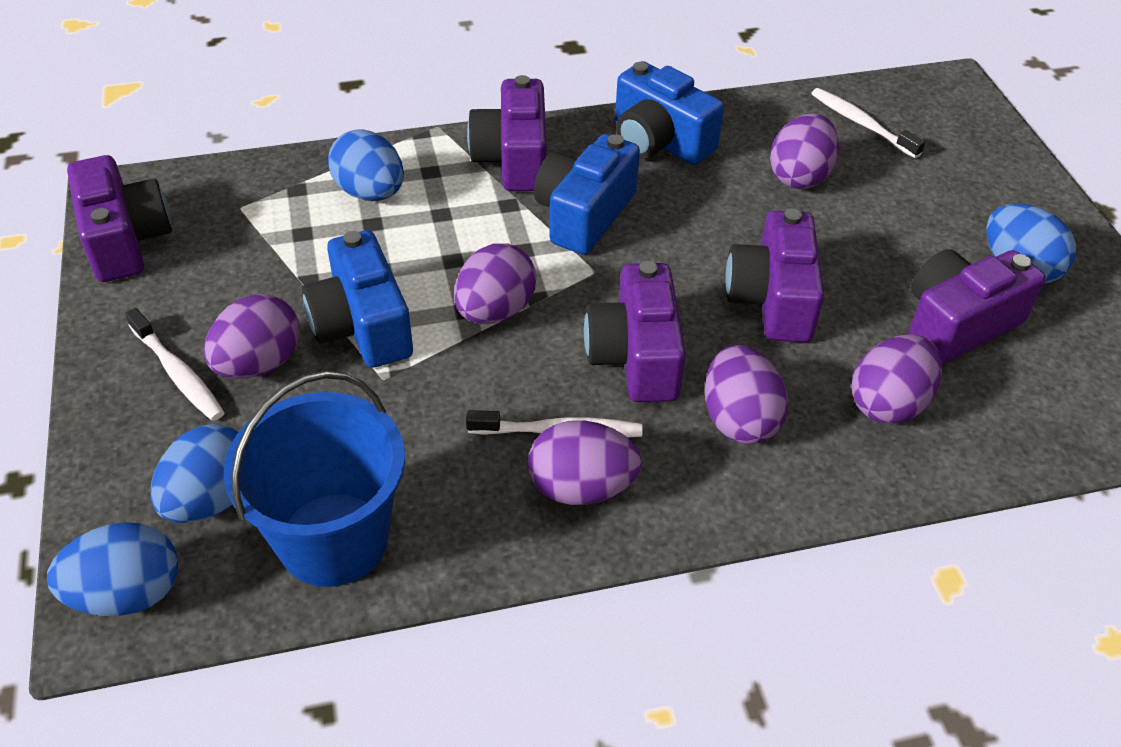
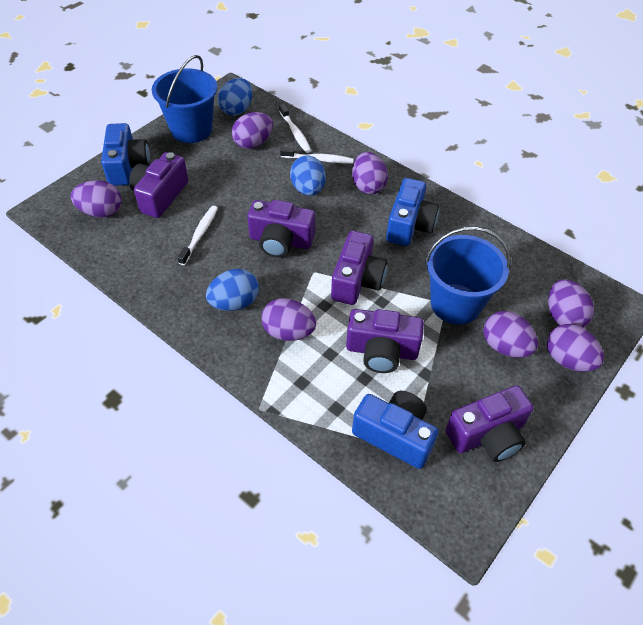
blue bucket: [223,371,405,587] = 1 -> [152,55,217,143] [425,227,511,325] = 2
blue egg: [47,522,178,616] [151,424,238,523] [328,130,404,201] [986,204,1076,284] = 4 -> [206,269,259,311] [218,78,252,116] [290,155,326,196] = 3
purple egg: [204,294,300,379] [454,243,536,324] [528,420,642,505] [705,345,788,444] [770,113,839,189] [851,334,942,424] = 6 -> [71,180,122,218] [232,112,273,149] [261,298,316,341] [352,152,388,194] [483,311,538,358] [547,324,604,372] [548,279,594,328] = 7

